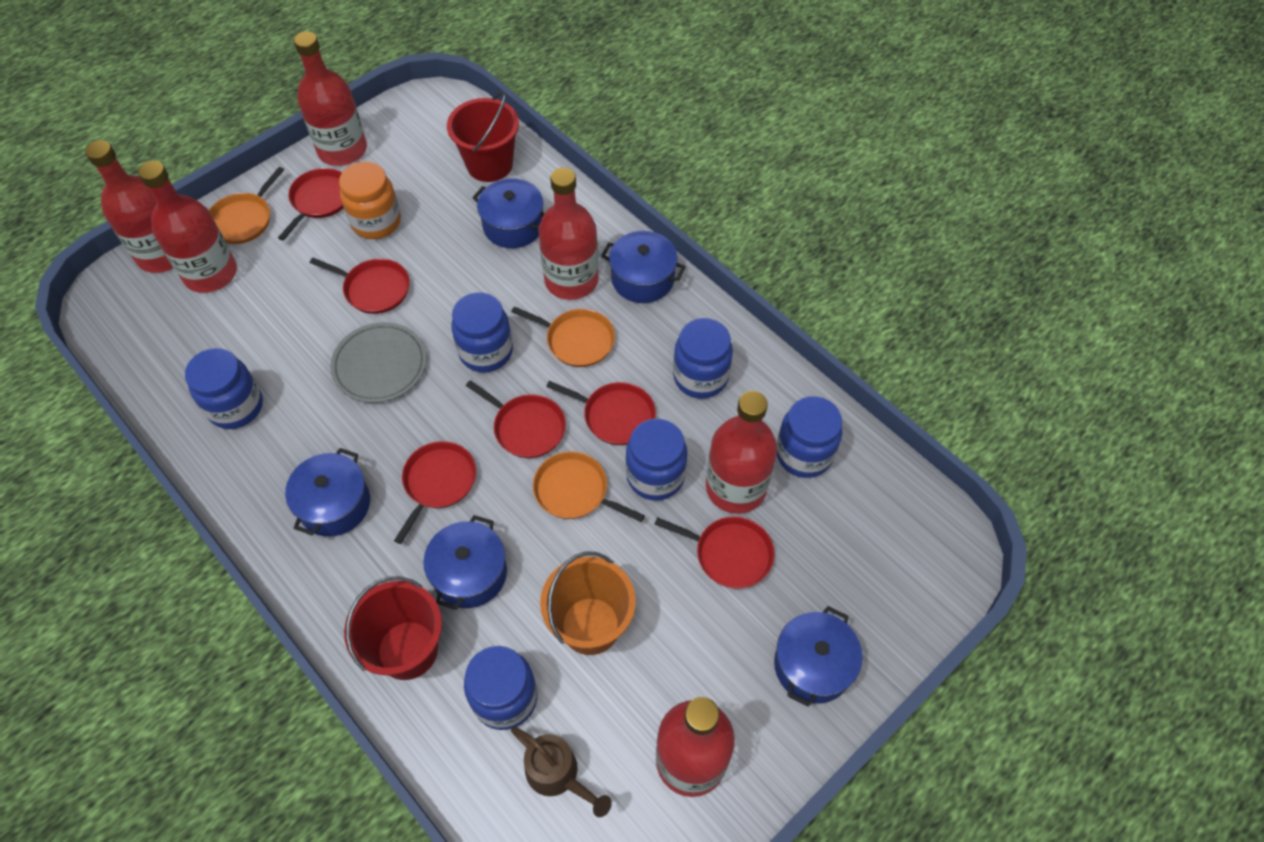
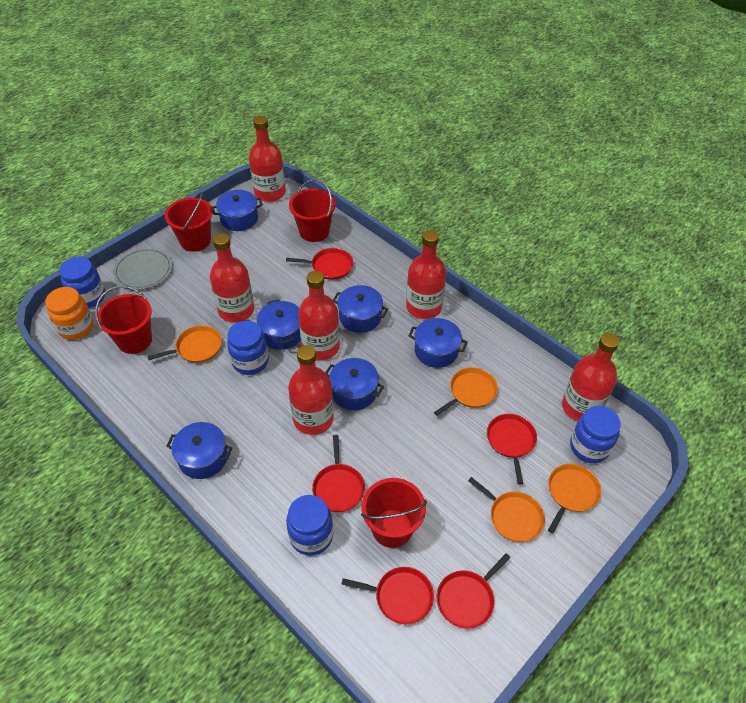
blue jar: [185,348,263,429] [451,292,513,373] [464,646,537,730] [626,418,687,501] [673,318,733,399] [777,396,842,478] = 6 -> [59,257,105,308] [227,321,269,375] [286,495,333,556] [570,406,621,463] = 4
blue pot: [285,448,370,536] [423,515,507,610] [472,178,545,248] [601,231,686,303] [774,606,863,707] = 5 -> [166,422,232,479] [212,190,263,231] [257,299,301,350] [325,358,384,410] [333,285,388,333] [409,318,468,368] = 6
brown watering can: [511,727,612,817] = 1 -> none = 0
orange bucket: [540,552,636,655] = 1 -> none = 0
orange pan: [209,167,284,244] [511,306,615,367] [533,451,645,522] = 3 -> [147,325,222,363] [434,367,498,416] [468,477,545,542] [548,464,601,533] = 4
red bucket: [344,576,442,680] [447,91,519,182] = 2 -> [95,286,152,354] [165,192,213,252] [289,179,336,242] [361,478,427,548] = 4
red pan: [278,168,343,241] [310,258,410,314] [394,441,476,544] [466,380,566,458] [546,381,656,445] [655,516,774,589] = 6 -> [286,248,353,280] [312,435,365,512] [342,567,434,624] [436,553,511,629] [487,414,537,484] = 5

